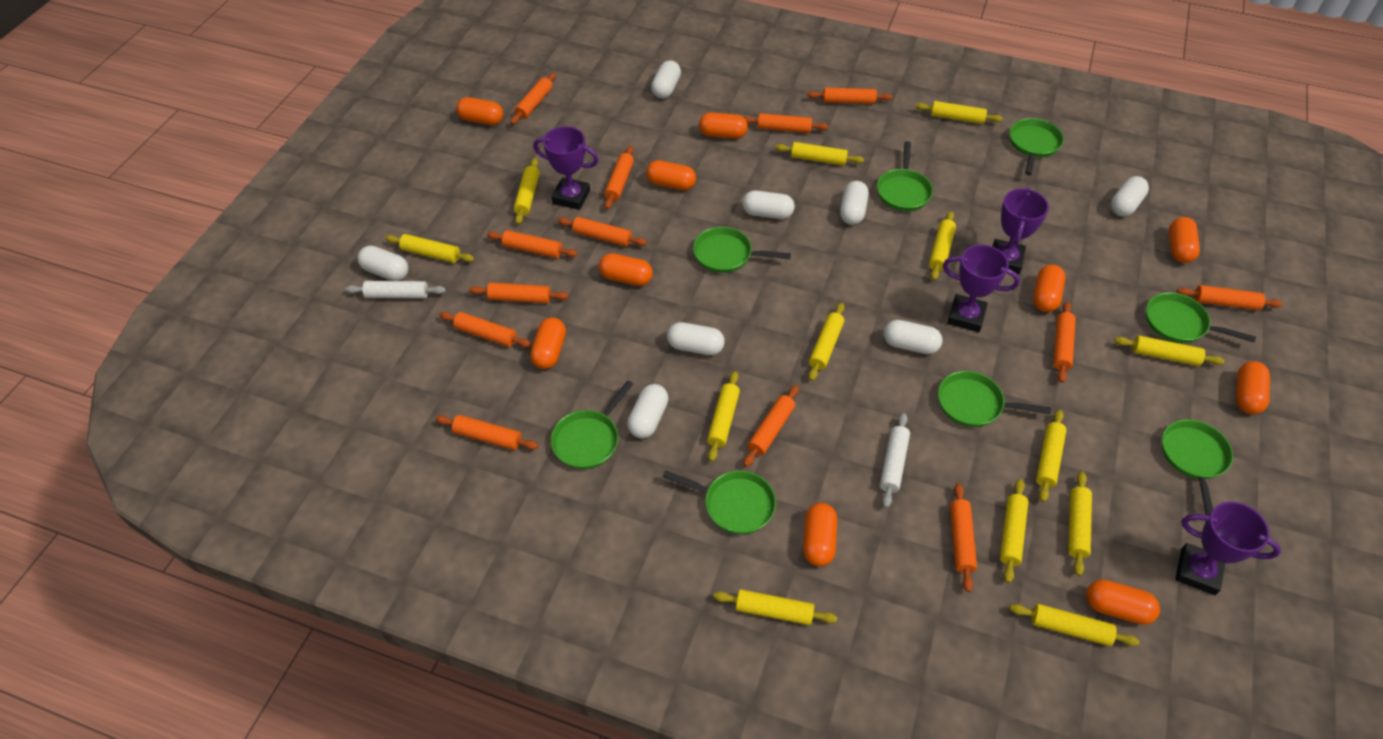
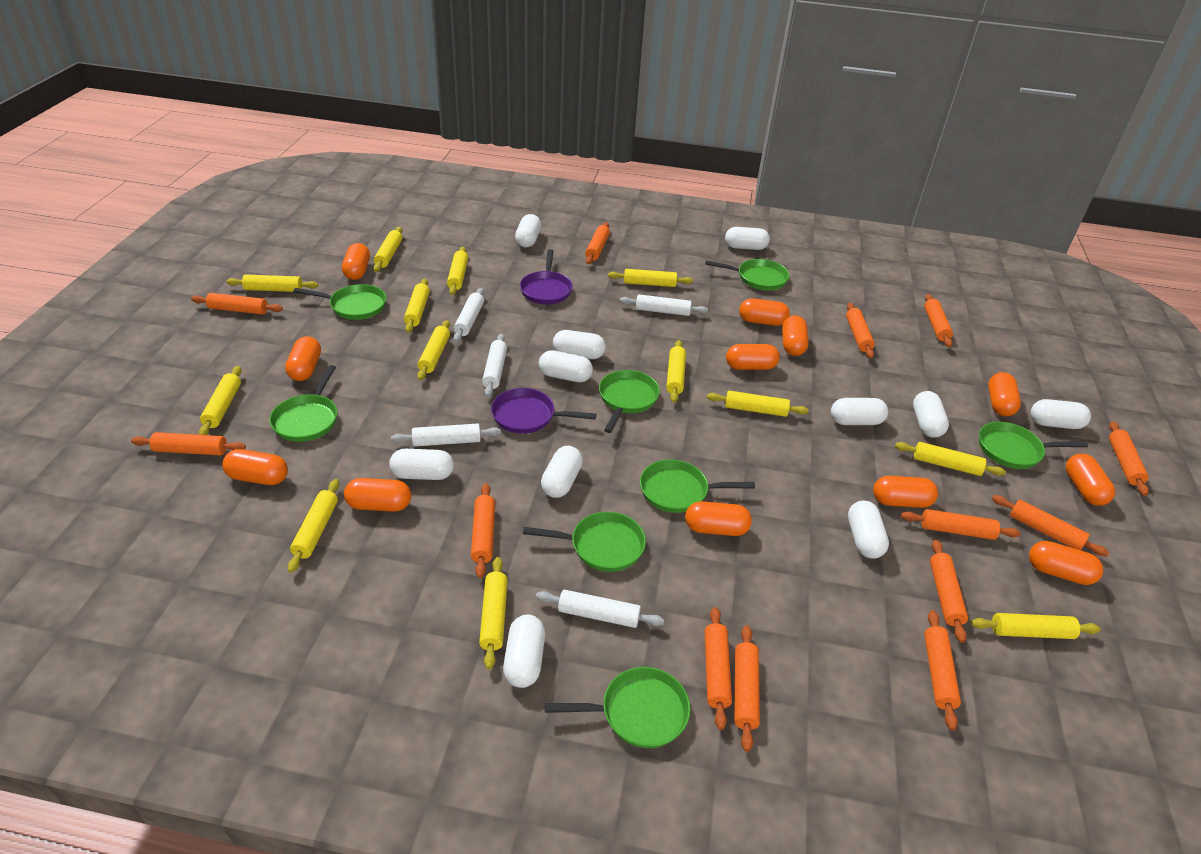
orange capsule: [456,97,503,125] [530,317,566,369] [599,253,653,286] [646,160,696,190] [699,112,748,139] [803,503,837,566] [1033,264,1065,312] [1086,580,1160,625] [1169,217,1200,263] [1236,361,1270,414] = 10 -> [222,449,288,485] [285,336,321,381] [342,243,370,280] [344,478,411,512] [685,501,752,536] [726,344,780,370] [739,298,790,326] [782,315,809,356] [873,476,938,508] [988,372,1021,416] [1029,541,1103,585] [1066,454,1115,506] = 12
purple pan: none = 0 -> [491,388,596,434] [520,249,573,305] = 2
purple trophy: [533,126,599,210] [943,245,1020,332] [992,188,1049,274] [1175,501,1281,595] = 4 -> none = 0
white capsule: [357,246,409,281] [627,384,669,438] [651,60,681,99] [667,322,725,355] [742,190,794,219] [840,181,869,225] [884,320,943,354] [1111,176,1149,217] = 8 -> [389,449,454,480] [503,615,545,688] [515,214,541,247] [539,350,593,382] [541,446,583,498] [553,330,606,359] [725,227,770,250] [831,398,888,425] [848,501,889,559] [913,391,949,438] [1031,399,1091,429] = 11
white rolling pin: [345,281,446,299] [880,413,910,508] = 2 -> [391,424,501,447] [454,288,484,342] [482,334,507,397] [536,590,664,628] [620,294,708,316] = 5

